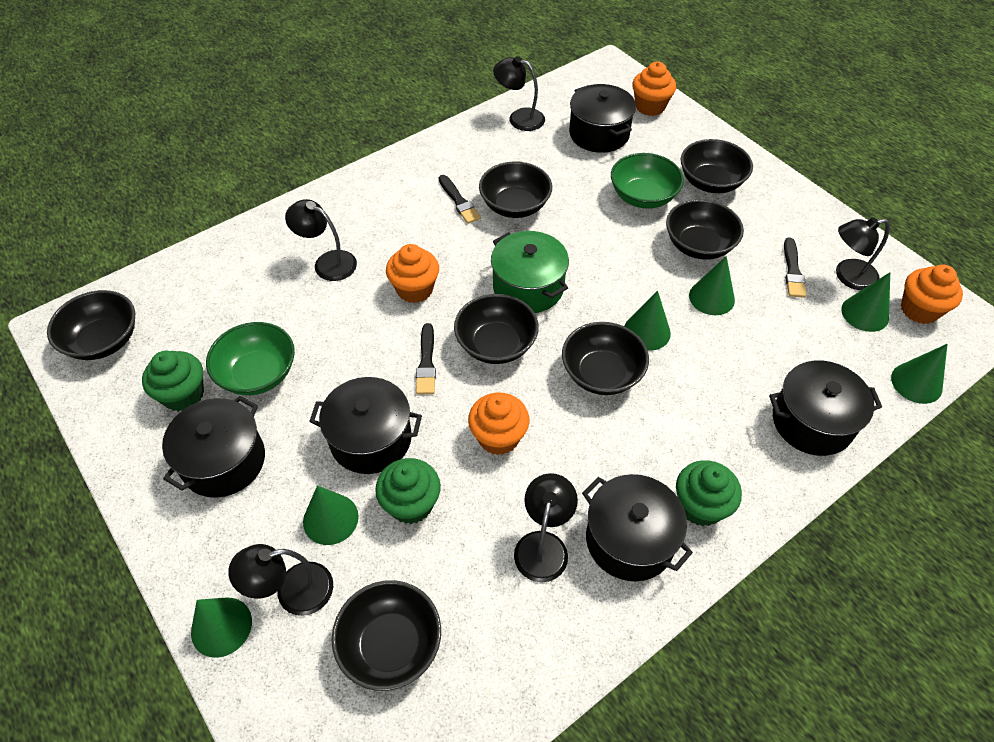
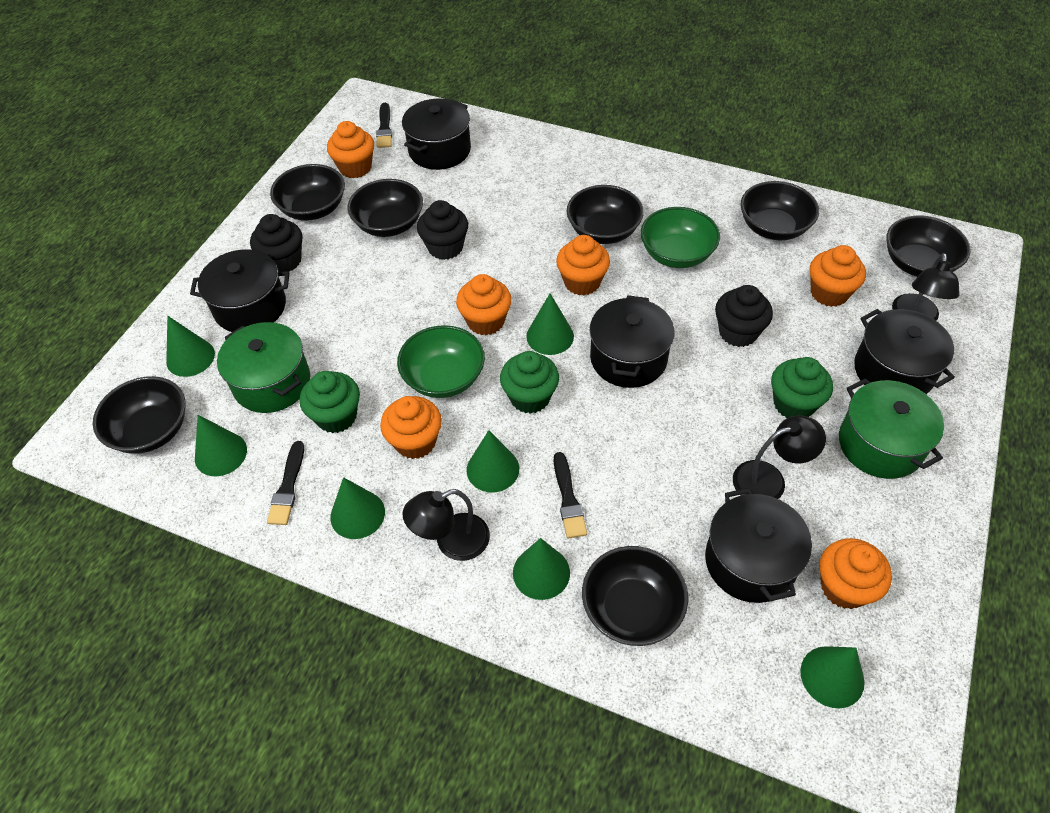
black cupcake: none = 0 -> [250,214,303,272] [417,200,468,260] [715,285,773,347] = 3
black lamp: [228,544,333,616] [285,199,357,281] [493,56,545,131] [514,473,578,582] [836,217,890,290] = 5 -> [403,489,490,561] [733,415,826,499] [892,253,960,321] = 3
green cone: [191,598,252,658] [303,485,359,545] [624,291,671,351] [689,256,735,315] [841,272,890,332] [891,344,947,404] = 6 -> [166,316,215,377] [195,415,247,476] [330,477,385,539] [467,430,519,492] [513,538,570,600] [526,294,574,355] [800,646,865,708] = 7
green pot: [491,231,569,313] = 1 -> [217,322,310,413] [839,378,944,479] = 2
orange cupcake: [386,244,439,303] [468,393,529,455] [632,61,676,116] [901,265,963,324] = 4 -> [327,121,374,178] [380,396,442,459] [456,274,512,335] [556,235,610,296] [810,245,866,307] [820,538,892,609] = 6

